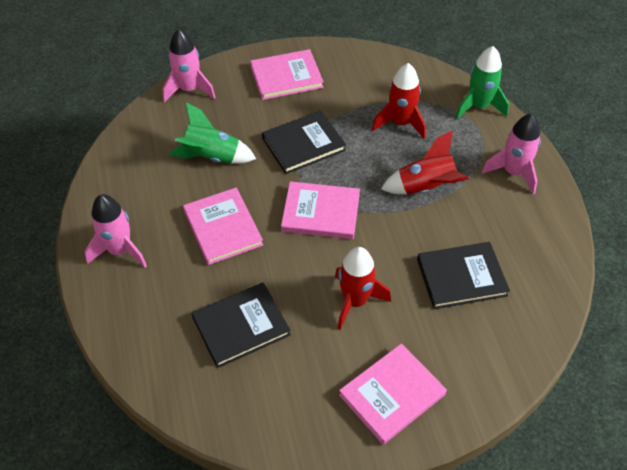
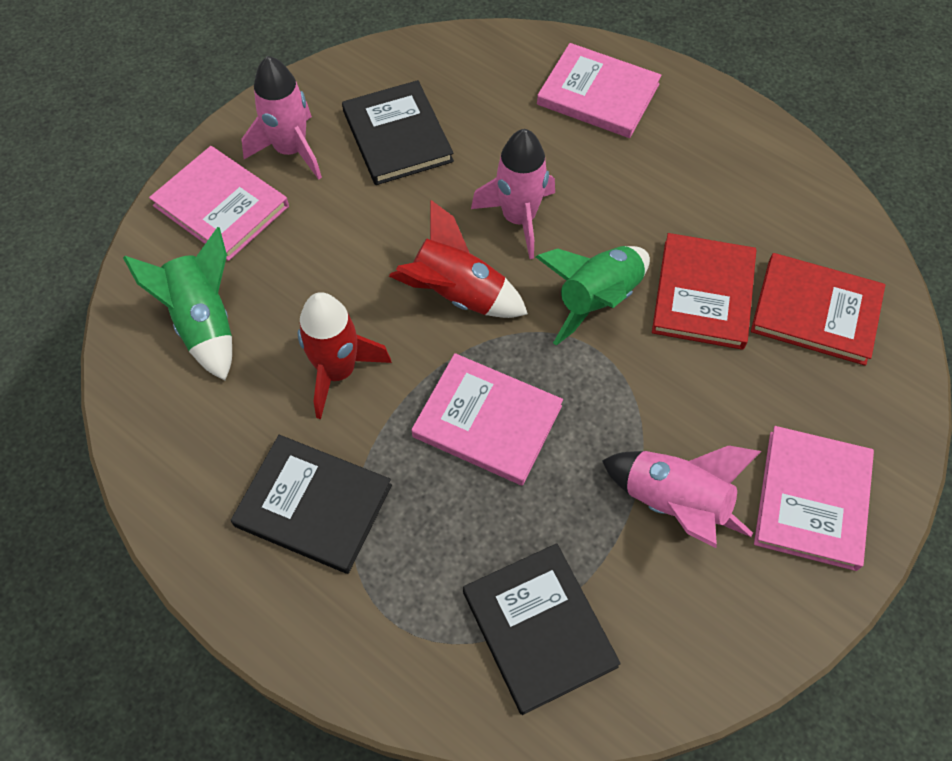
red book: none = 0 -> [652,233,756,350] [751,253,885,366] = 2
red rocket: [335,247,391,330] [372,63,426,139] [381,130,469,194] = 3 -> [298,292,392,419] [389,200,528,318] = 2

